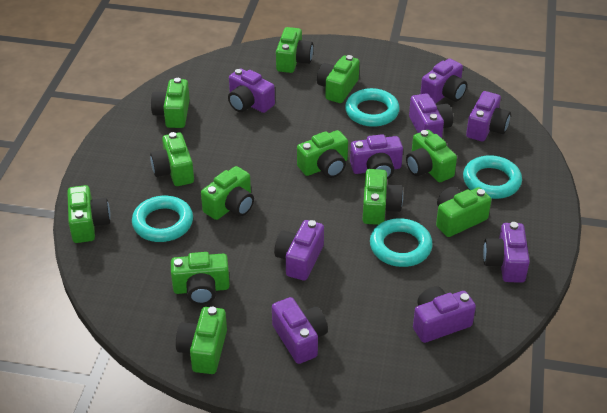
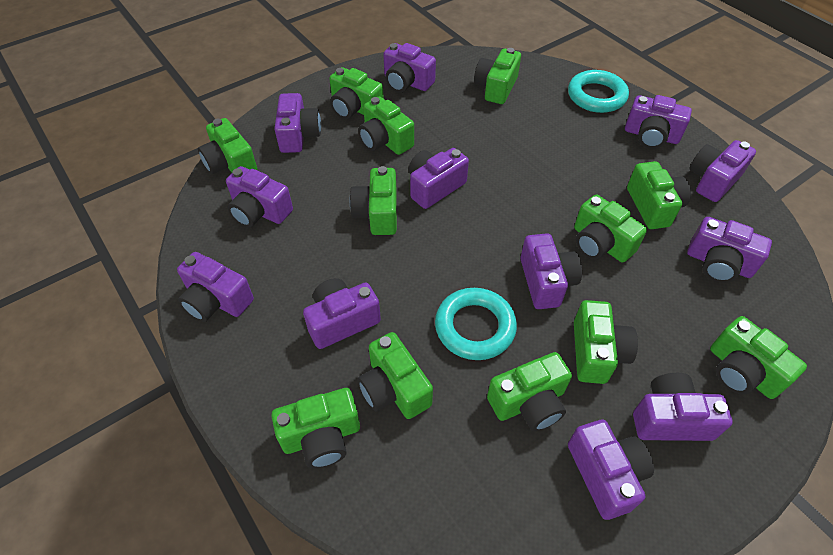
purple camera: [228,68,275,113] [272,297,328,364] [274,220,324,281] [350,134,403,179] [409,93,453,138] [413,286,476,343] [420,58,467,104] [466,91,511,141] [483,222,530,283] = 9 -> [177,252,254,322] [226,166,293,227] [274,93,321,153] [303,278,381,349] [383,43,436,92] [408,148,469,209] [520,233,582,309] [568,420,654,520] [625,95,692,149] [633,373,732,441] [687,217,772,283] [689,140,756,202] = 12
turquoise ring: [132,196,193,242] [345,88,400,127] [370,218,433,267] [463,155,522,199] = 4 -> [435,288,517,360] [568,70,629,113] = 2

